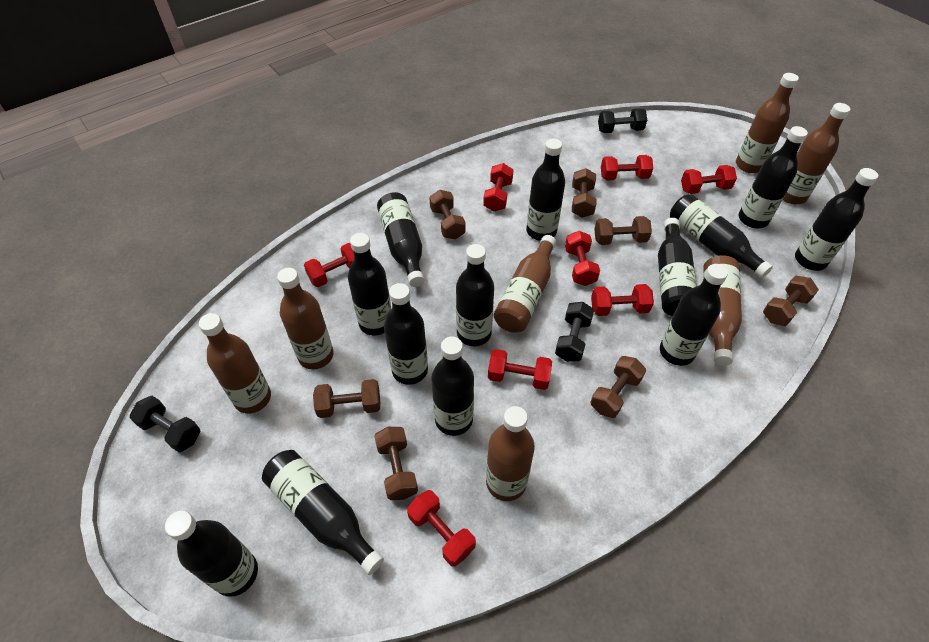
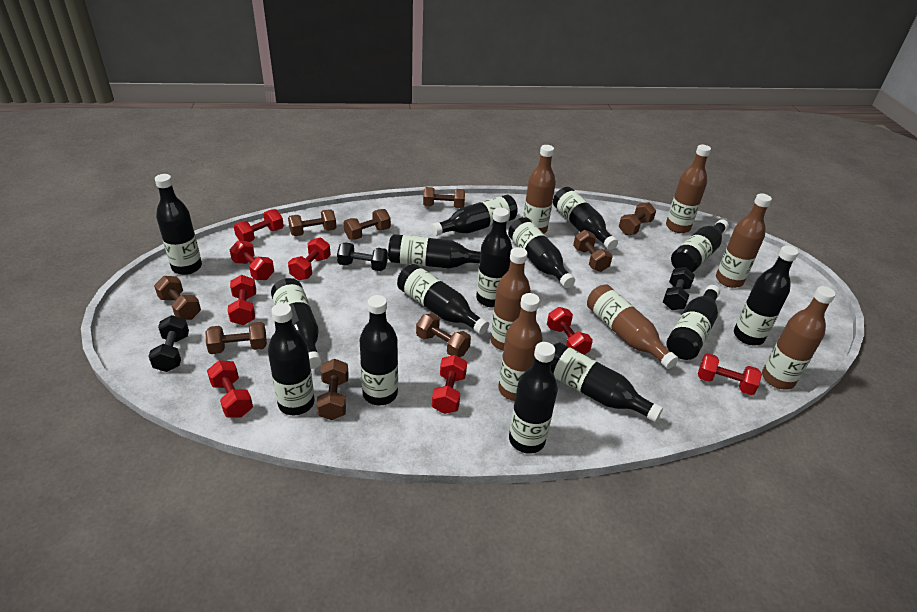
black bottle: [165,511,258,597] [262,450,384,575] [348,233,392,335] [377,192,425,287] [384,283,428,385] [431,337,474,436] [456,244,494,346] [526,138,565,241] [658,218,697,316] [660,264,728,366] [670,194,773,278] [739,126,808,228] [795,168,878,271] = 13 -> [155,174,202,275] [268,303,315,415] [271,278,321,369] [360,295,398,405] [388,234,481,268] [397,264,489,335] [431,195,518,236] [476,208,512,307] [508,217,575,288] [509,342,558,454] [551,343,663,422] [553,187,618,250] [667,285,720,360] [671,219,729,272] [734,246,798,345] = 15
brown dumbbell: [313,379,380,418] [374,427,418,500] [429,190,466,239] [572,168,596,218] [590,356,646,418] [594,216,652,245] [763,276,819,326] = 7 -> [154,276,201,320] [206,322,267,354] [288,209,337,236] [316,359,349,420] [343,209,391,240] [416,313,471,357] [423,187,465,208] [573,230,613,272] [619,202,656,235] = 9

